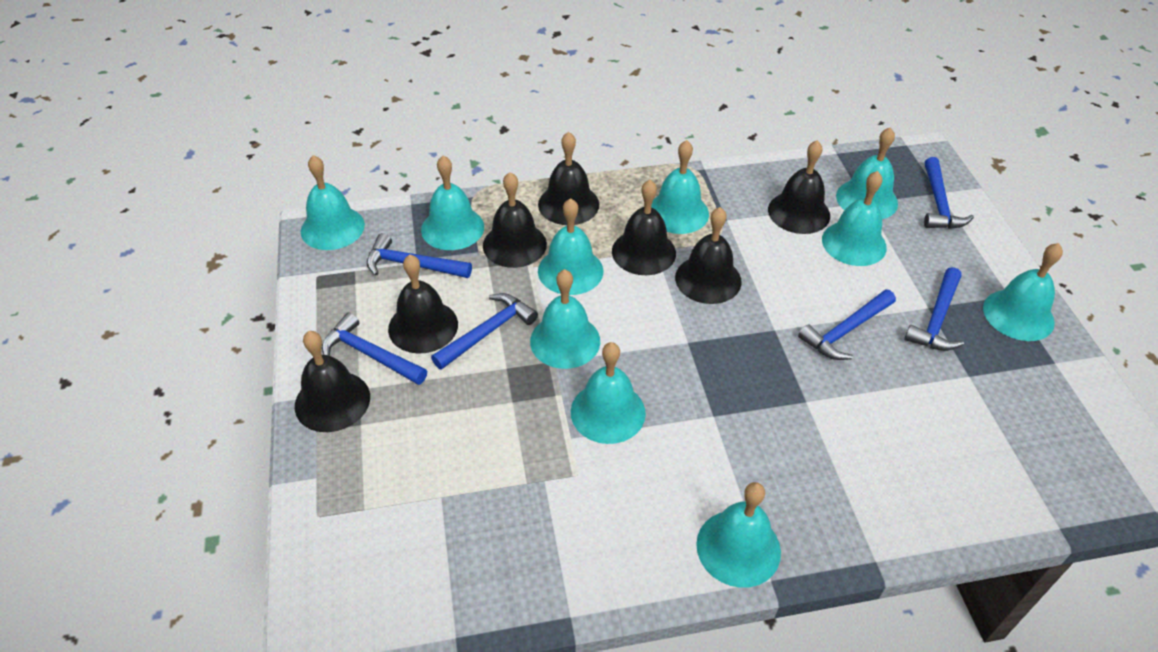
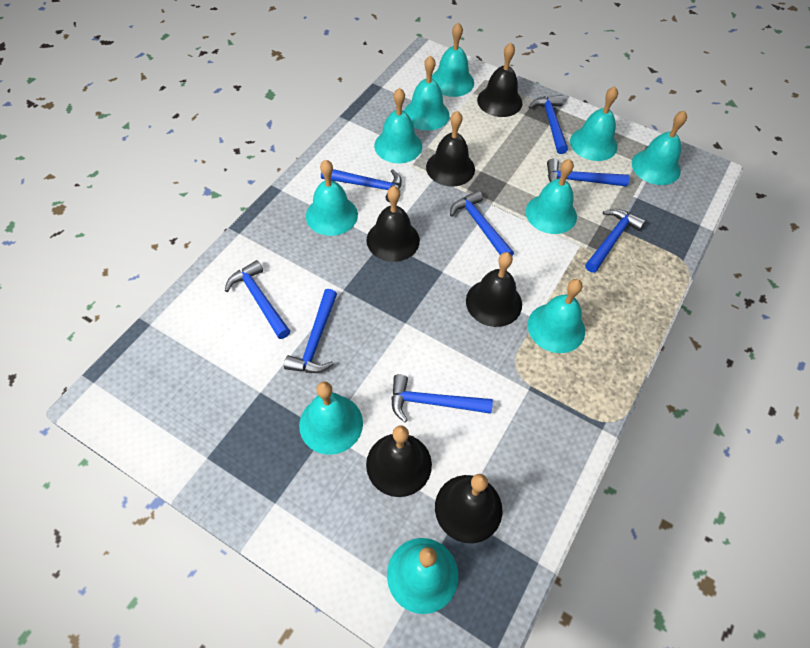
black bell: [295,331,370,432] [388,255,458,354] [483,172,547,268] [538,132,599,225] [612,180,676,275] [675,207,742,304] [768,140,830,234] = 7 -> [366,426,432,497] [367,186,420,262] [426,111,475,186] [435,474,503,543] [466,252,522,327] [477,43,523,117] = 6
blue hammer: [322,313,427,385] [367,233,472,278] [431,293,538,370] [798,289,896,360] [904,267,964,351] [924,157,974,229] = 6 -> [225,260,290,339] [284,289,337,373] [321,169,402,203] [391,374,493,422] [450,190,514,256] [529,95,568,154] [547,158,630,187] [585,209,646,273] = 8

